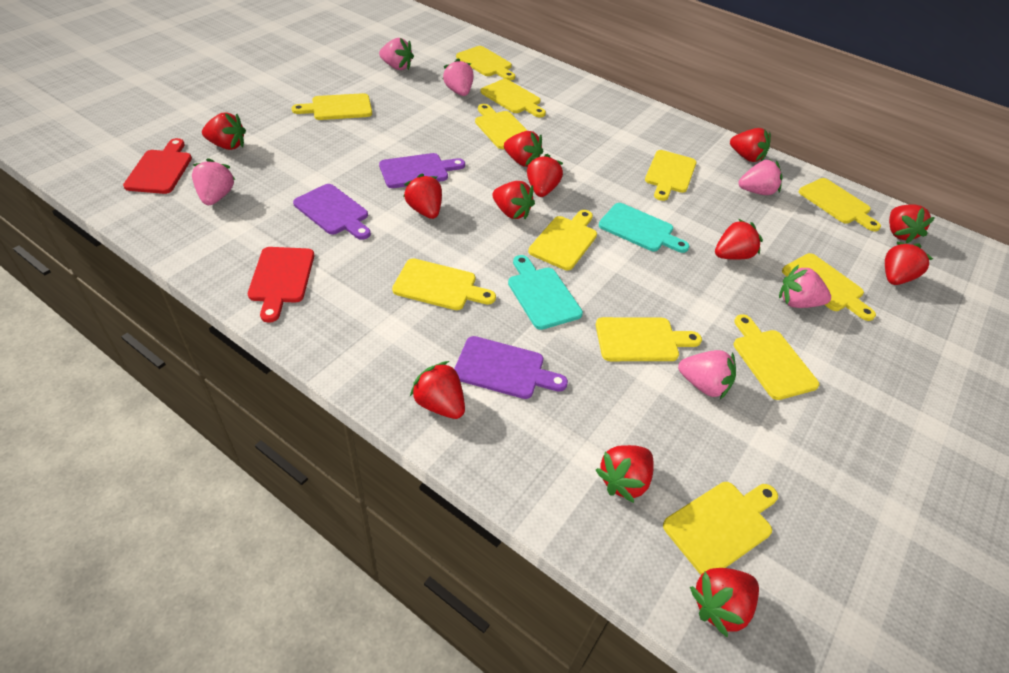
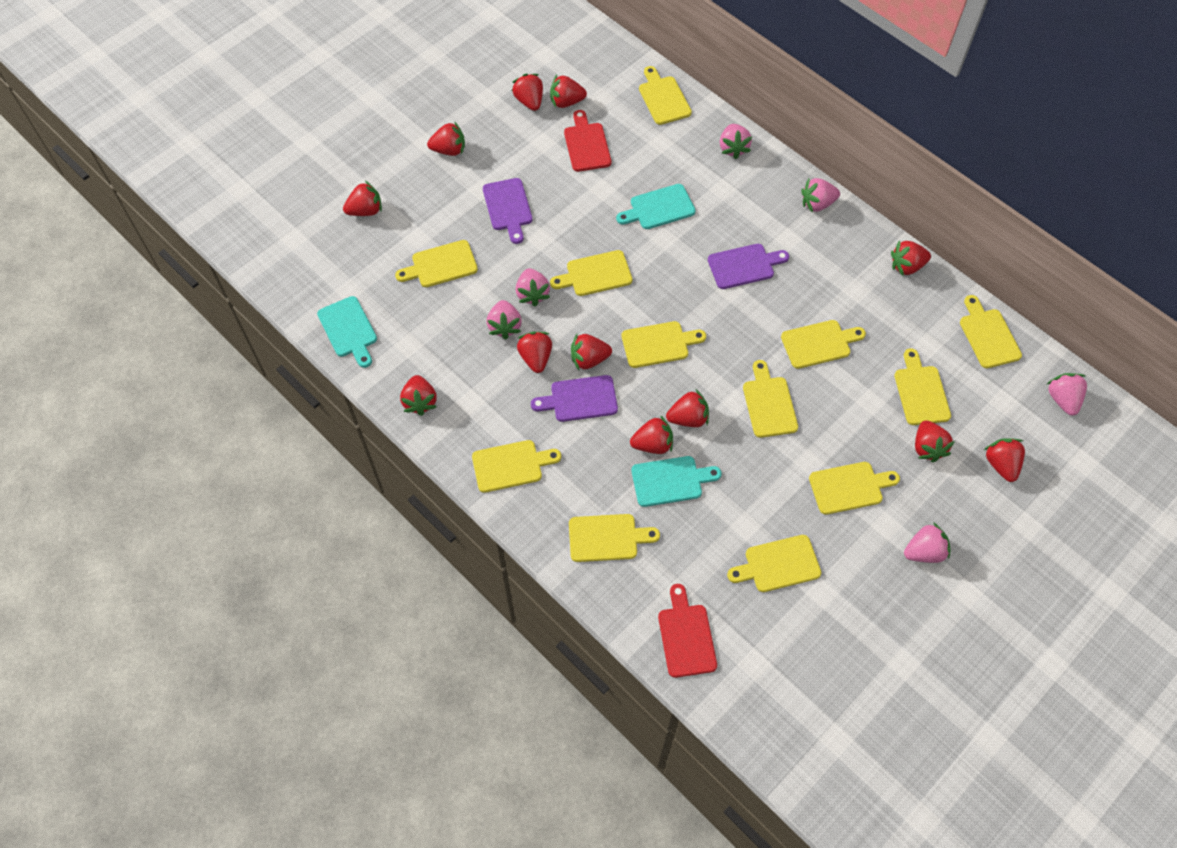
turquoise cutting board: [508,255,583,330] [599,203,689,253] = 2 -> [317,296,377,368] [616,184,696,229] [632,456,722,507] = 3

